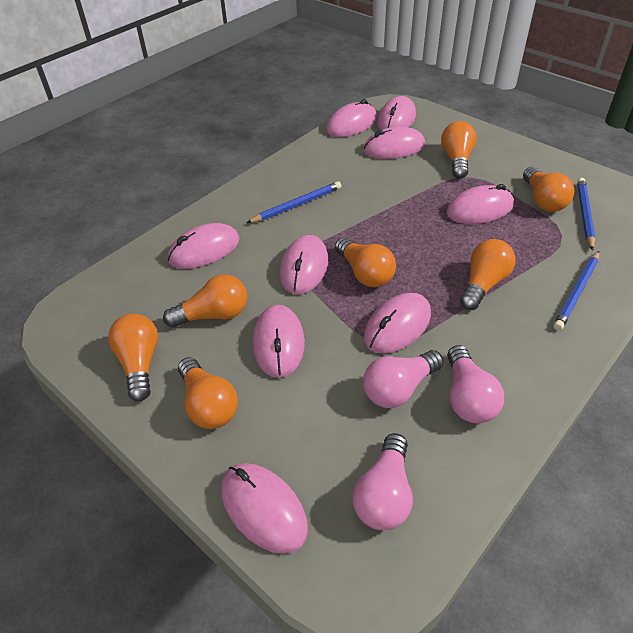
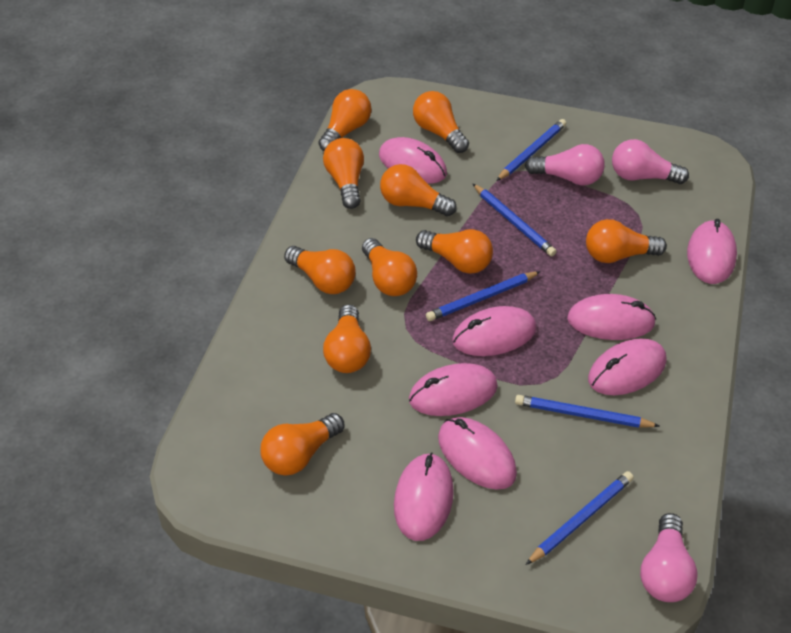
blue pencil: [247,181,341,223] [553,251,599,331] [577,178,596,251] = 3 -> [426,271,541,321] [473,184,557,257] [496,119,566,181] [515,395,660,428] [526,471,634,565] = 5
orange light bulb: [108,313,158,401] [163,274,247,328] [178,357,238,429] [335,237,396,287] [441,121,477,179] [460,239,516,310] [523,167,574,212] = 7 -> [260,413,344,476] [284,246,356,294] [318,89,371,151] [323,138,364,209] [323,304,371,373] [362,238,417,296] [380,164,457,216] [413,91,469,153] [416,229,493,274] [586,219,667,263] = 10
pink mouse: [168,223,240,269] [222,463,308,554] [253,305,305,378] [280,235,328,294] [326,99,377,137] [363,126,425,159] [364,293,431,354] [378,96,416,130] [446,184,514,224] = 9 -> [379,137,447,184] [394,452,454,541] [409,363,498,416] [438,417,517,490] [452,306,537,356] [567,294,656,340] [588,338,666,395] [687,219,737,284] = 8

